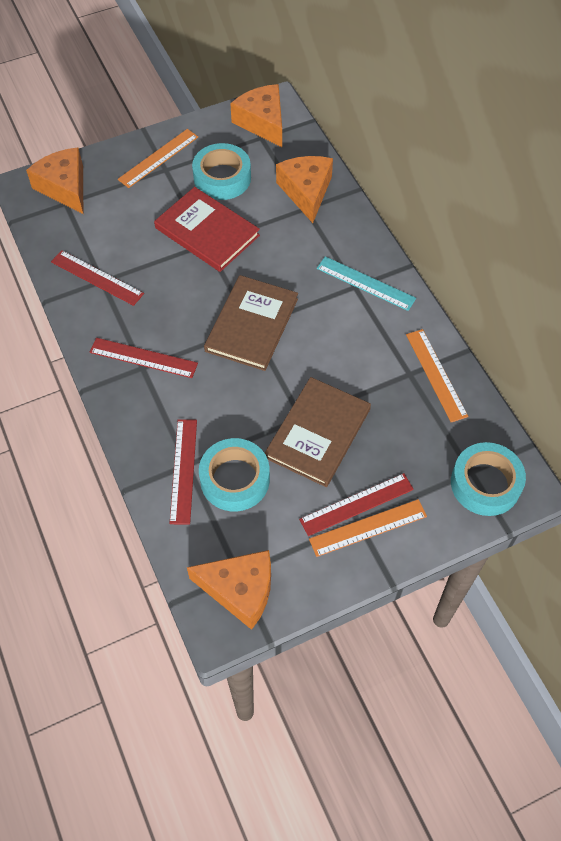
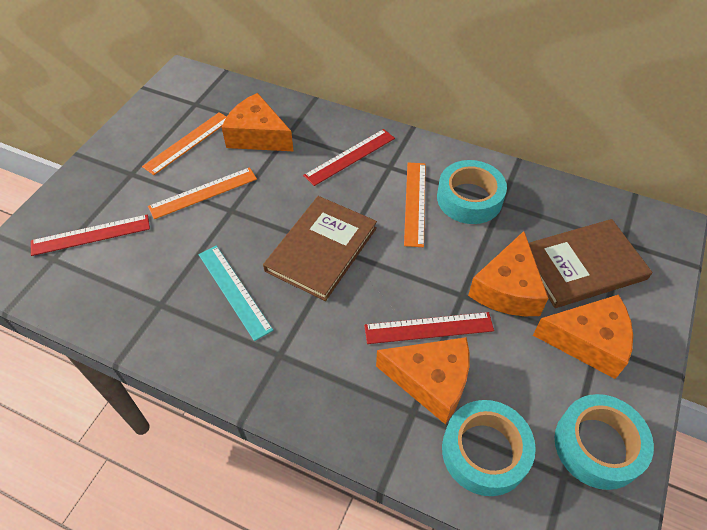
red book: [154,187,260,272] = 1 -> none = 0
red ruler: [51,250,144,306] [90,338,198,378] [169,419,197,525] [299,473,414,536] = 4 -> [31,214,150,256] [303,129,395,186] [364,312,494,344] = 3

